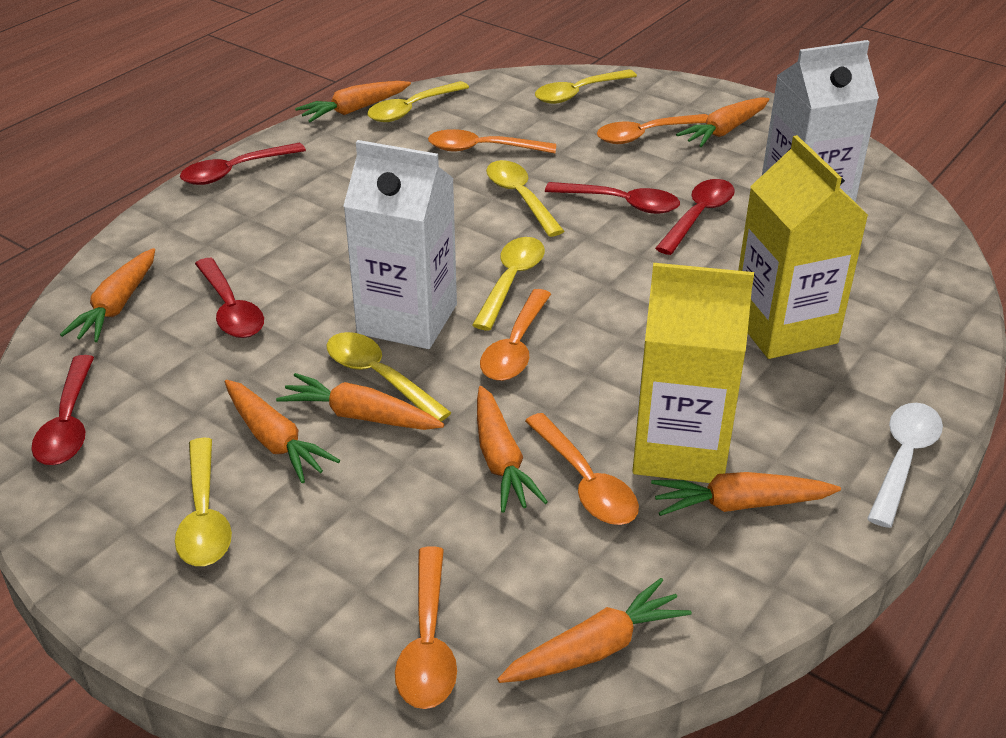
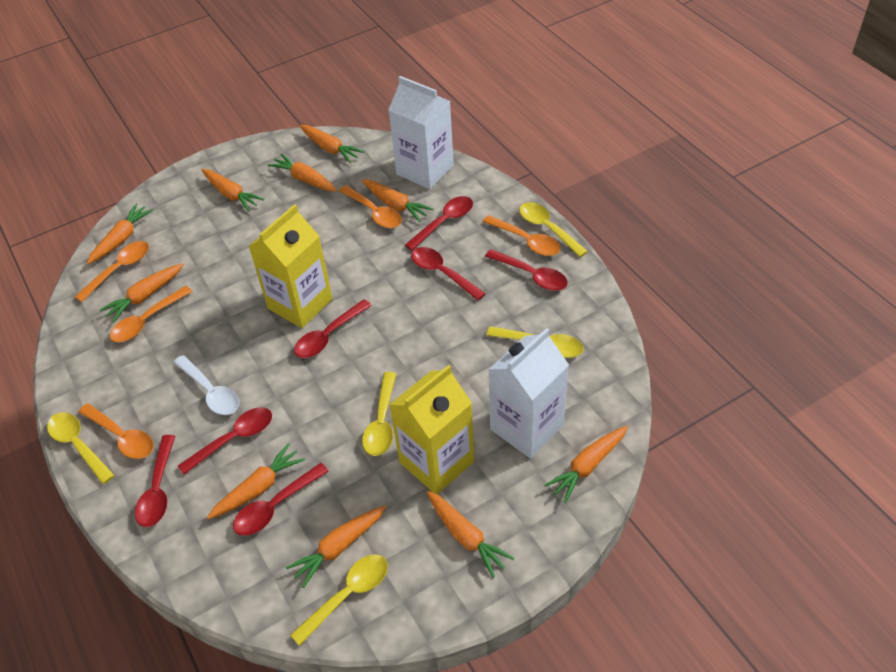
orange carrot: [60,248,155,342] [225,380,340,483] [276,373,444,430] [295,81,411,122] [477,386,548,513] [497,578,692,683] [651,472,841,516] [676,97,770,147] = 8 -> [87,204,153,264] [100,263,184,322] [201,169,264,212] [207,443,305,519] [268,153,337,192] [286,505,386,588] [299,125,364,163] [362,179,434,222] [427,491,514,578] [544,426,628,503] = 10
red spoon: [31,355,94,465] [180,143,306,185] [195,258,264,338] [545,182,680,214] [655,179,735,255] = 5 -> [135,435,175,527] [178,407,272,475] [233,463,329,536] [294,299,372,358] [405,196,473,251] [411,247,486,301] [485,249,568,291] = 7
yellow spoon: [175,437,232,566] [327,332,452,422] [367,81,469,122] [472,237,545,331] [486,160,564,237] [535,70,637,104] = 6 -> [47,412,115,484] [290,554,388,646] [362,372,396,456] [486,326,584,358] [519,202,588,257] = 5

